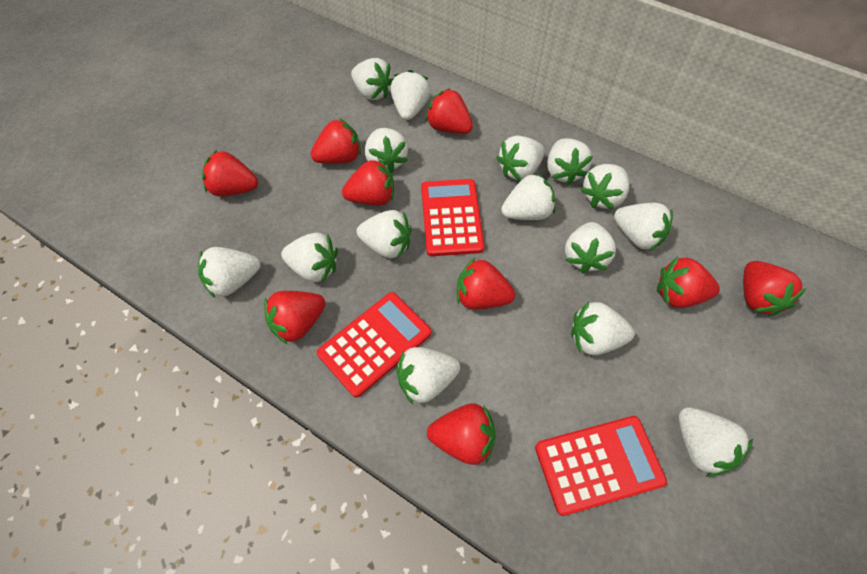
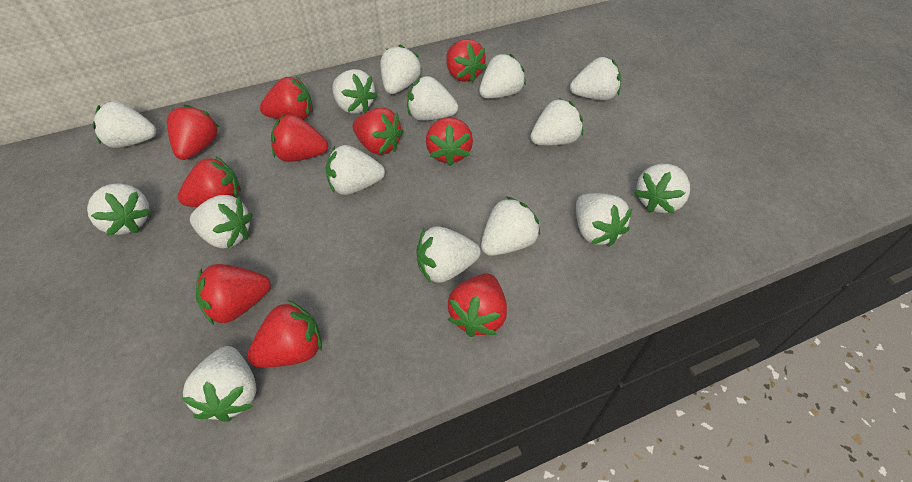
red calculator: [317,292,431,398] [421,179,484,256] [535,416,667,516] = 3 -> none = 0
red strawberry: [202,150,258,197] [264,291,326,345] [311,118,361,164] [342,159,394,206] [426,88,473,134] [427,403,496,465] [457,258,515,310] [657,256,720,308] [743,261,806,316] = 9 -> [167,105,219,160] [178,156,241,207] [196,264,271,325] [247,300,322,368] [260,77,313,120] [271,115,328,162] [353,108,404,155] [426,117,473,166] [446,39,487,83] [448,274,507,337] = 10

